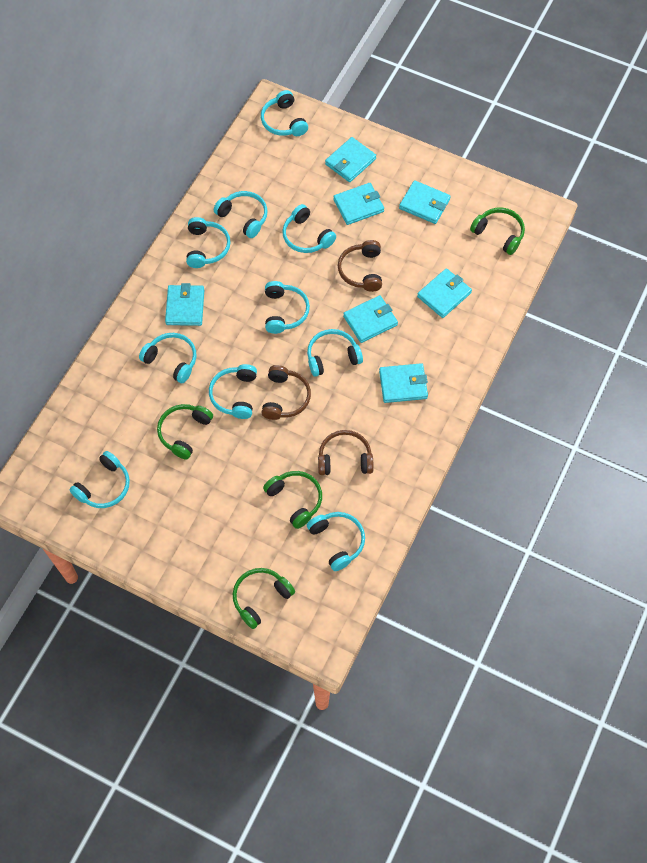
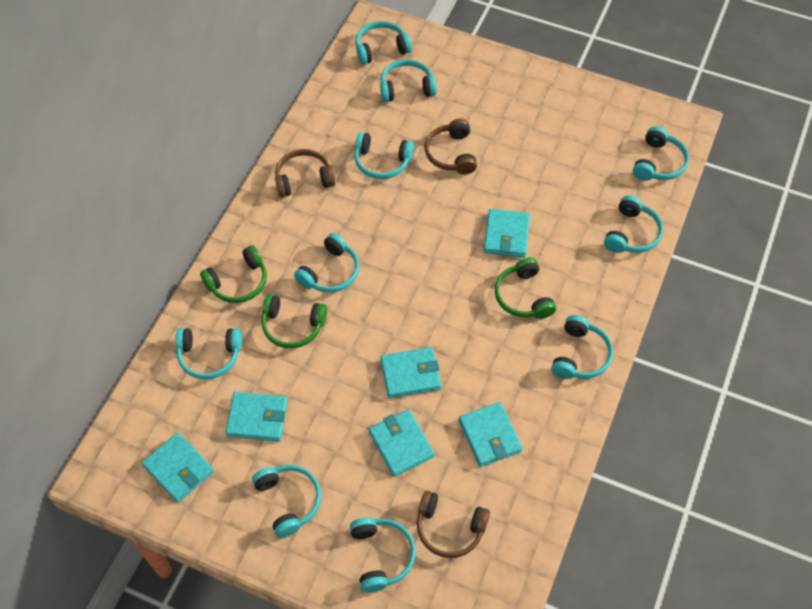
green headphones: [157,404,213,460] [233,568,295,629] [263,471,322,529] [470,208,525,255] = 4 -> [200,245,267,303] [262,294,327,349] [495,257,556,319] = 3
turquoise wallet: [165,283,204,326] [325,137,376,182] [333,183,384,225] [343,295,398,343] [379,363,428,403] [399,180,451,224] [417,268,472,318] = 7 -> [142,433,214,502] [226,392,288,441] [369,409,435,477] [381,347,441,398] [459,402,523,467] [484,209,530,258] = 6

